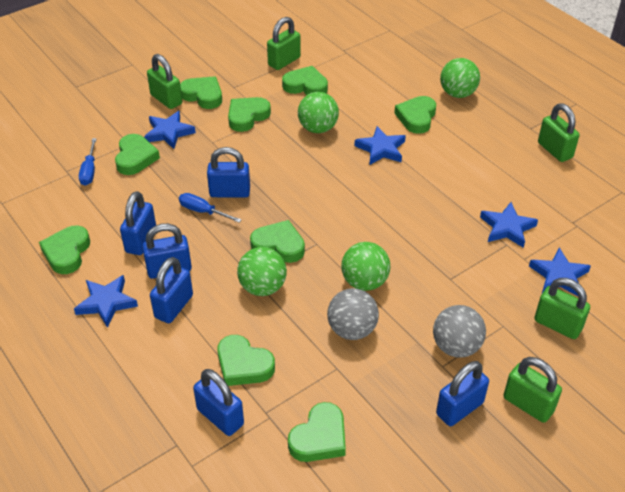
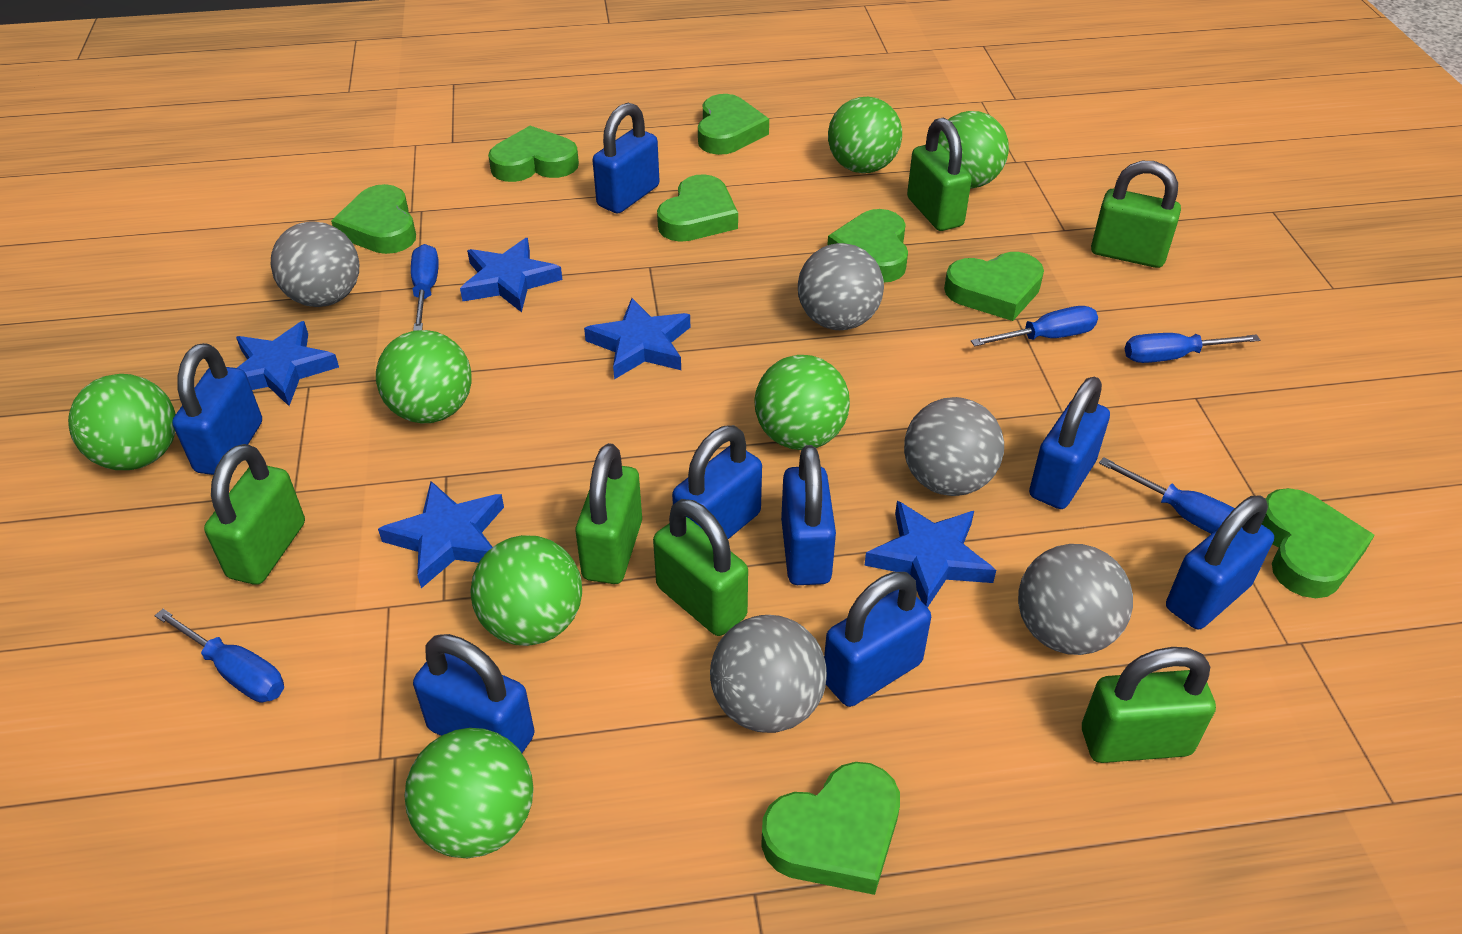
blue padlock: [120,191,156,255] [142,223,192,279] [150,257,193,323] [193,369,244,436] [207,147,250,198] [436,361,489,426] = 6 -> [172,343,262,475] [413,634,535,753] [592,103,660,213] [672,425,762,539] [781,445,836,585] [824,572,931,707] [1029,377,1110,509] [1166,496,1274,629] = 8
blue screwdriver: [79,138,97,186] [179,193,242,223] = 2 -> [154,609,284,702] [411,244,439,331] [971,306,1098,346] [1099,457,1235,534] [1125,333,1260,363] = 5
green ball: [237,247,287,296] [298,92,339,133] [341,242,390,291] [440,58,480,98] = 4 -> [68,374,176,470] [376,330,472,424] [404,728,534,858] [470,535,582,646] [754,355,850,450] [828,97,902,173] [938,111,1009,189] = 7
green heart: [39,225,90,274] [115,134,160,175] [180,76,222,109] [217,335,275,386] [228,97,271,132] [250,220,305,263] [282,66,328,95] [288,402,346,462] [394,96,436,134] = 9 -> [331,184,416,254] [488,126,579,182] [657,174,738,242] [698,94,769,155] [761,762,900,895] [827,209,908,282] [944,252,1044,321] [1262,488,1375,598] = 8
green padlock: [147,54,182,109] [267,17,301,70] [503,357,562,423] [534,278,590,339] [538,103,580,162] = 5 -> [204,444,305,585] [576,443,642,584] [653,499,748,636] [907,117,972,231] [1082,647,1216,763] [1091,161,1181,268] = 6
grey ball: [327,288,379,340] [433,305,486,358] = 2 -> [271,221,359,307] [710,615,827,733] [798,243,884,330] [904,397,1004,496] [1018,544,1133,655] = 5

